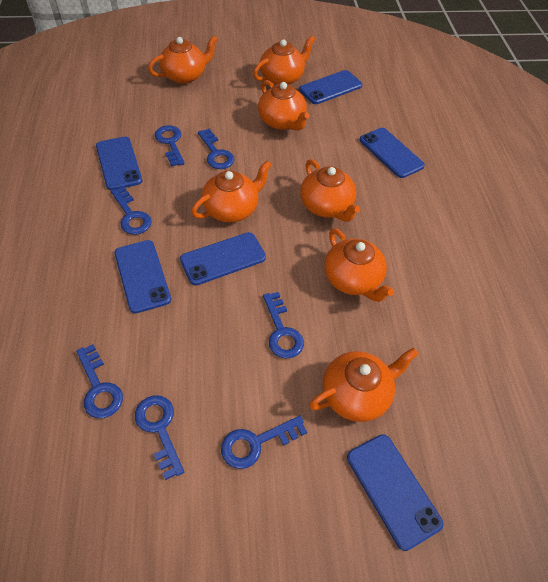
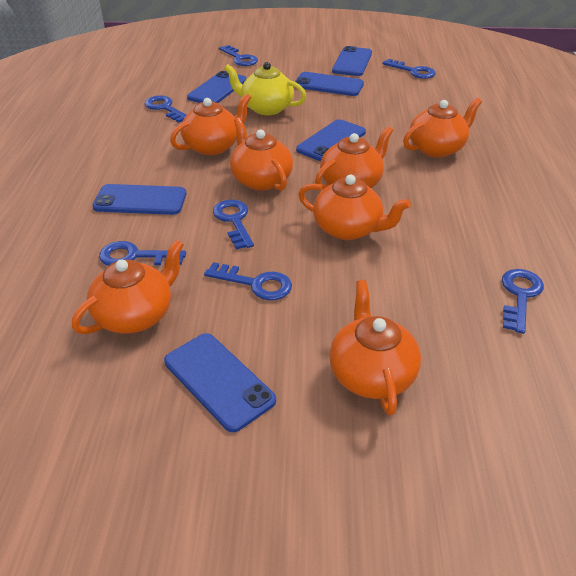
yellow teapot: none = 0 -> [224,62,306,115] = 1

